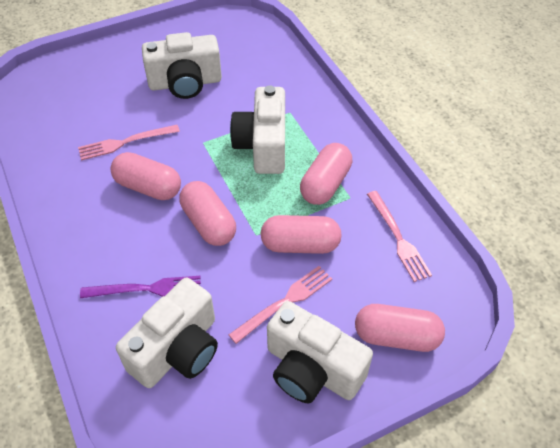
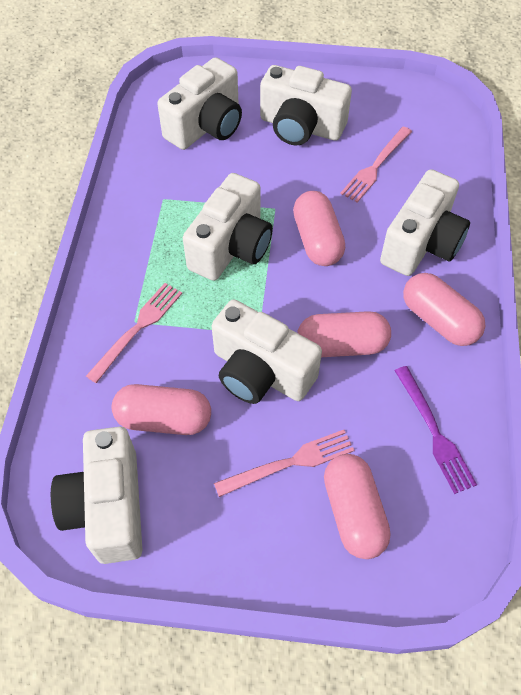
white camera: [116,278,218,388] [142,32,222,99] [230,85,285,174] [267,301,373,403] = 4 -> [51,427,142,564] [157,57,242,150] [183,173,273,281] [211,299,322,404] [260,65,352,145] [380,169,470,276] = 6

